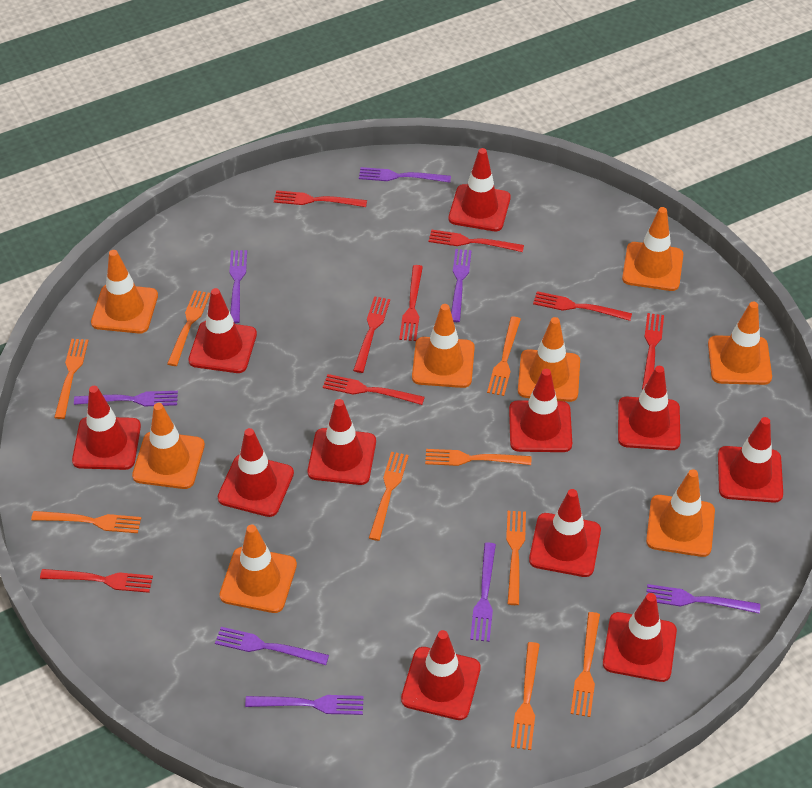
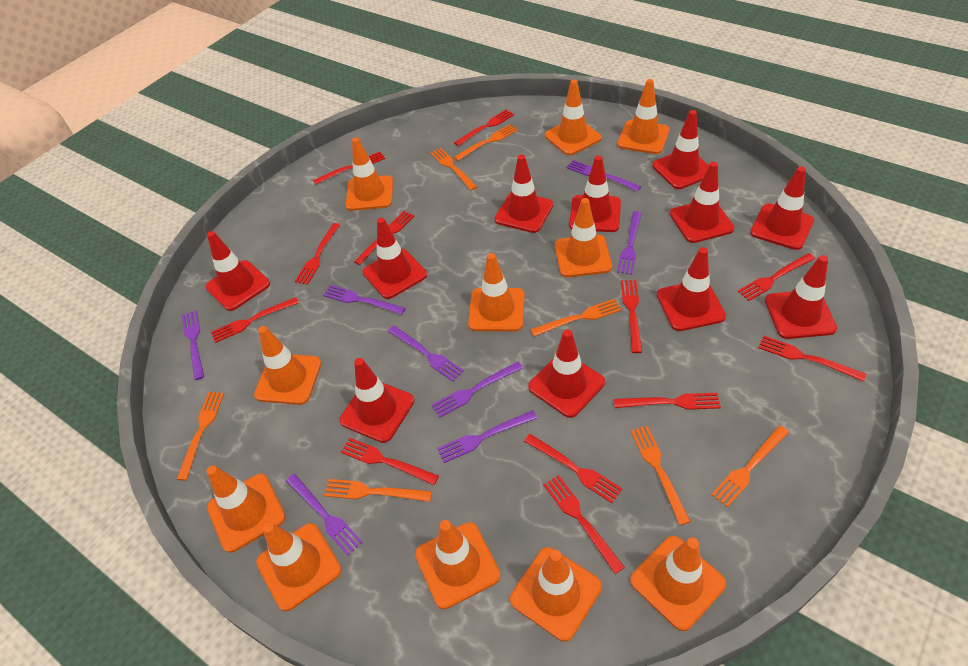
orange fork: [31,511,141,533] [54,339,89,419] [167,290,210,366] [369,452,409,541] [425,449,531,466] [487,316,521,396] [506,511,526,605] [511,642,540,750] [570,612,600,717] = 9 -> [177,392,224,481] [324,479,432,502] [430,148,477,190] [454,124,518,161] [530,299,621,337] [630,426,691,525] [711,425,789,507] = 7
orange traffic cone: [91,250,158,334] [132,403,205,489] [219,524,297,613] [412,304,475,388] [518,317,580,402] [622,207,683,291] [646,469,715,557] [708,302,772,385] = 8 -> [207,465,286,553] [254,326,322,405] [256,522,342,611] [346,137,393,211] [415,520,500,609] [468,253,525,331] [510,547,602,642] [545,79,602,155] [555,198,612,277] [617,79,670,154] [630,536,726,631] = 11
red fork: [40,569,153,593] [274,190,367,207] [323,374,425,405] [353,296,390,373] [399,265,423,341] [428,230,524,252] [533,291,632,321] [642,313,664,390] = 8 -> [211,297,299,343] [295,223,340,285] [313,151,385,185] [341,438,439,485] [354,211,414,265] [454,110,514,146] [524,434,622,503] [543,475,625,574] [614,393,721,410] [621,280,642,353] [737,253,815,301] [759,336,867,382] = 12

